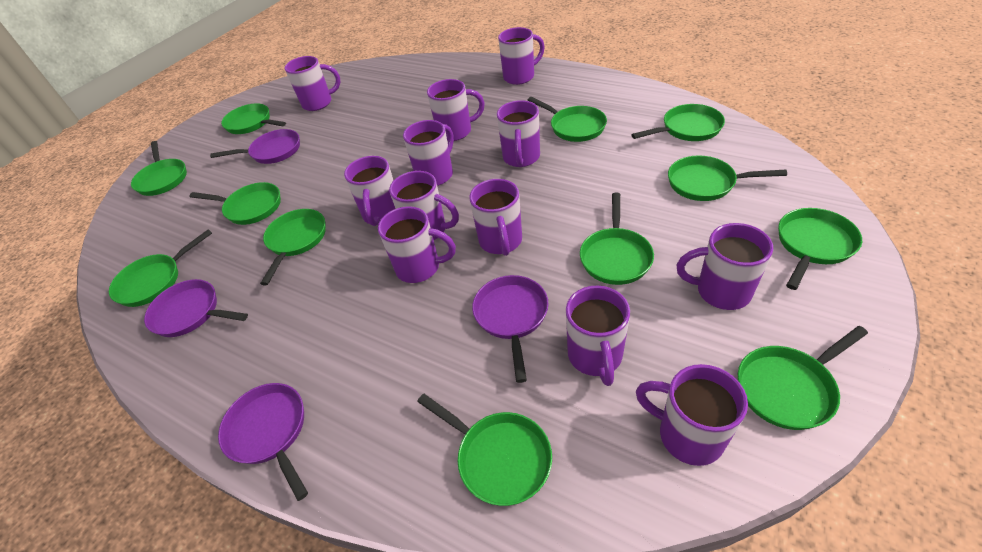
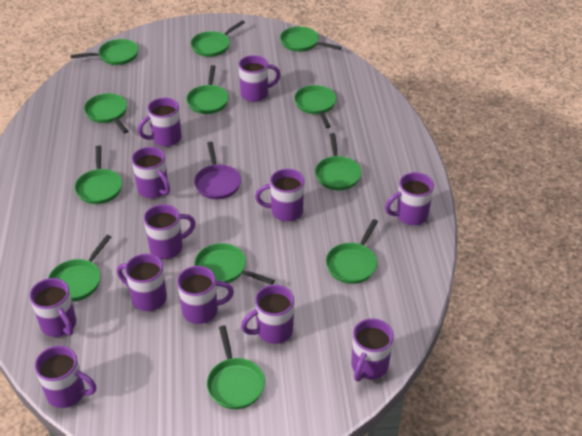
purple pan: [144,279,248,337] [210,129,300,164] [218,383,308,501] [472,275,549,383] = 4 -> [194,142,241,199] = 1

